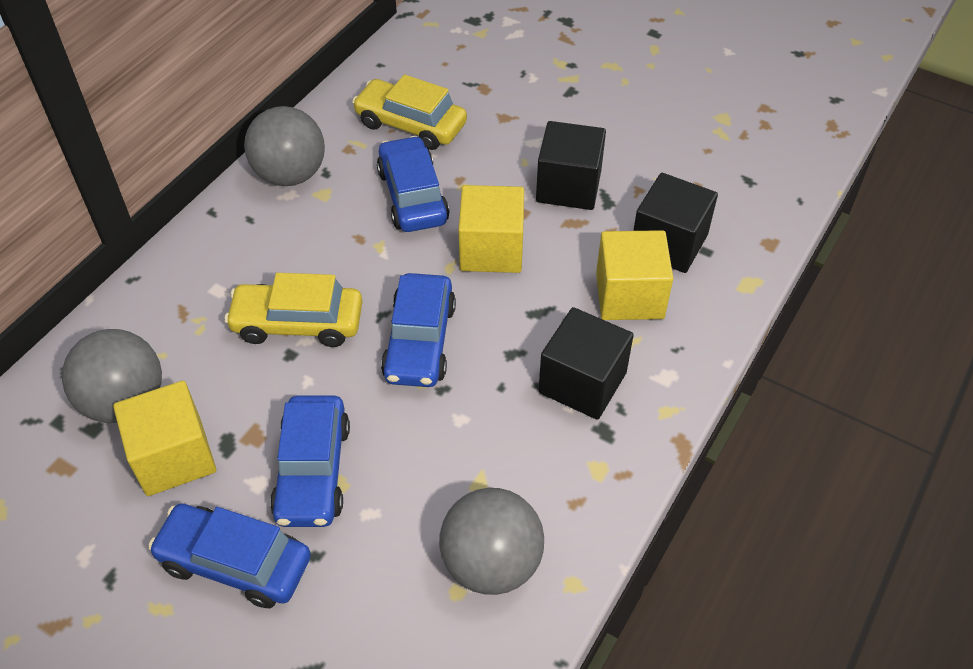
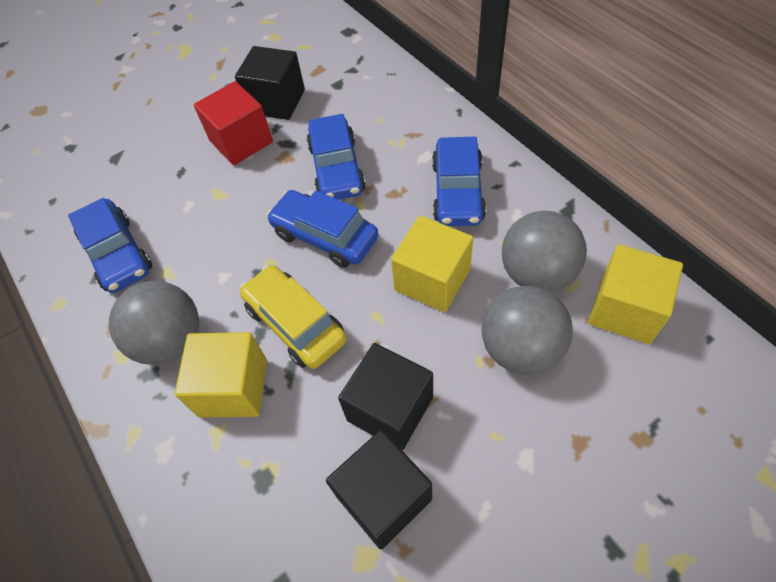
red cube: none = 0 -> [194,81,273,165] = 1
yellow car: [225,273,363,347] [352,74,467,150] = 2 -> [239,265,347,369] = 1

